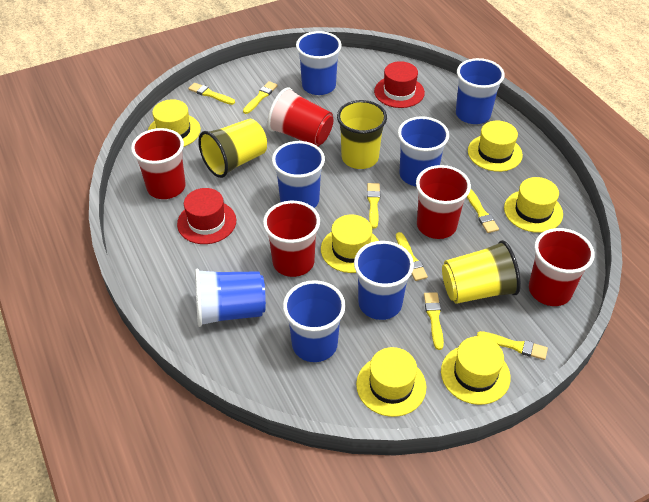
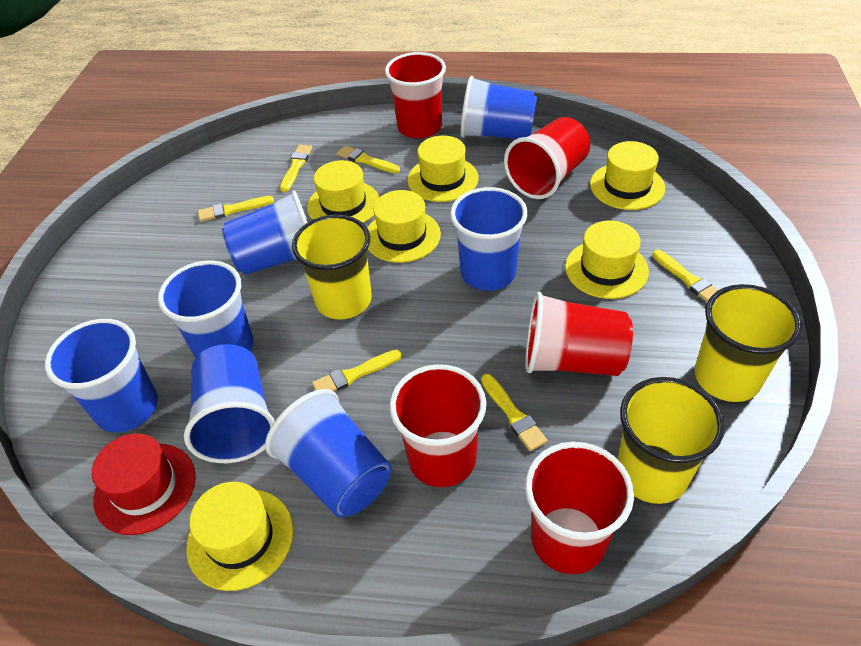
red hat: [177,188,236,244] [374,61,425,108] = 2 -> [92,433,196,535] = 1
yellow brush: [188,83,235,105] [243,81,278,114] [367,183,380,229] [396,232,428,281] [424,292,444,350] [467,190,499,233] [477,331,548,360] = 7 -> [198,196,274,222] [280,145,312,192] [312,350,402,391] [337,145,400,173] [481,374,547,451] [652,250,718,302] = 6

